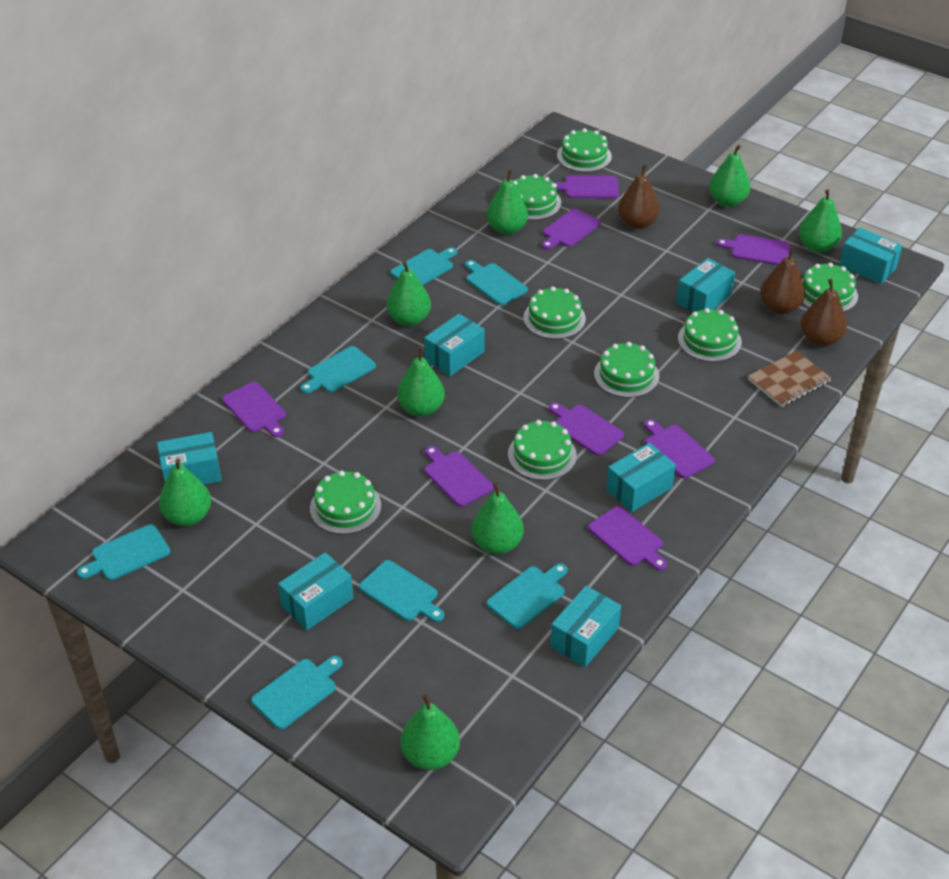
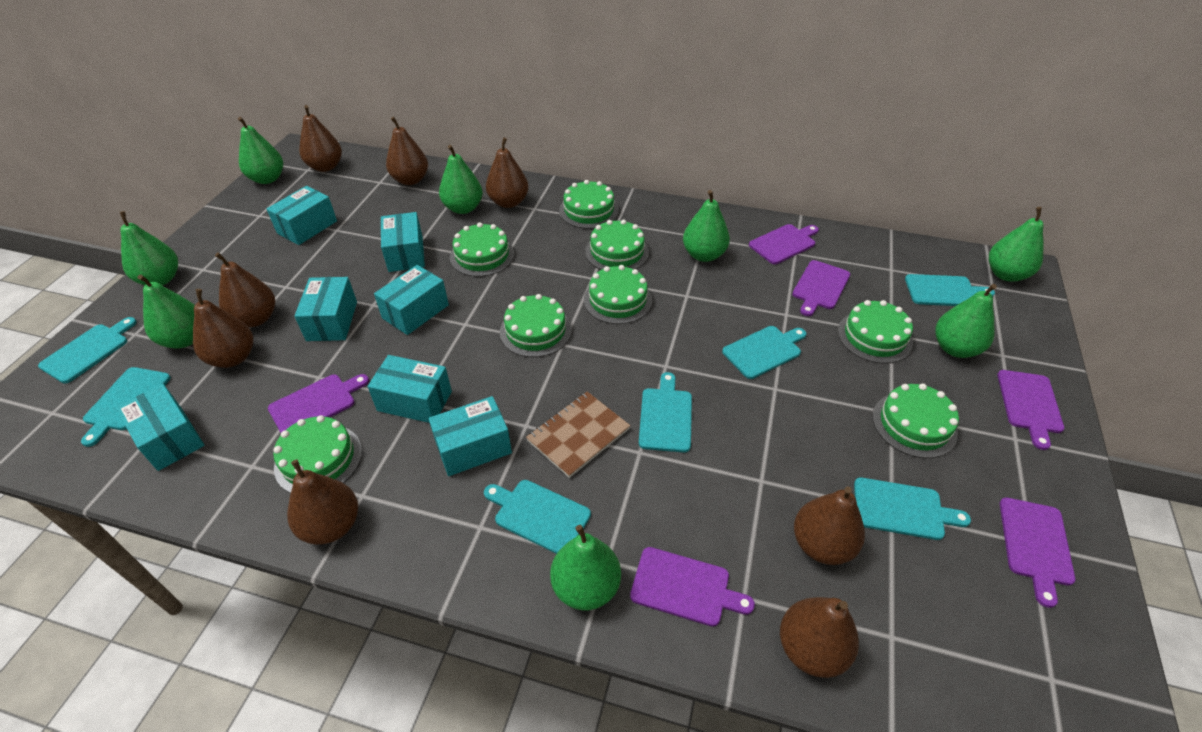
brown pear: [618,164,660,229] [760,247,805,314] [801,279,847,347] = 3 -> [193,289,253,368] [215,252,275,327] [287,460,358,545] [299,105,342,172] [386,117,428,185] [486,137,529,208] [780,597,859,678] [794,486,865,565] = 8
purple cutting board: [222,382,286,437] [424,446,493,507] [542,208,601,250] [549,402,624,456] [553,175,619,199] [588,506,667,571] [644,419,715,479] [716,234,791,265] = 8 -> [268,374,369,433] [630,547,755,627] [749,224,819,264] [792,260,850,316] [997,370,1064,450] [1000,497,1075,608] = 6

